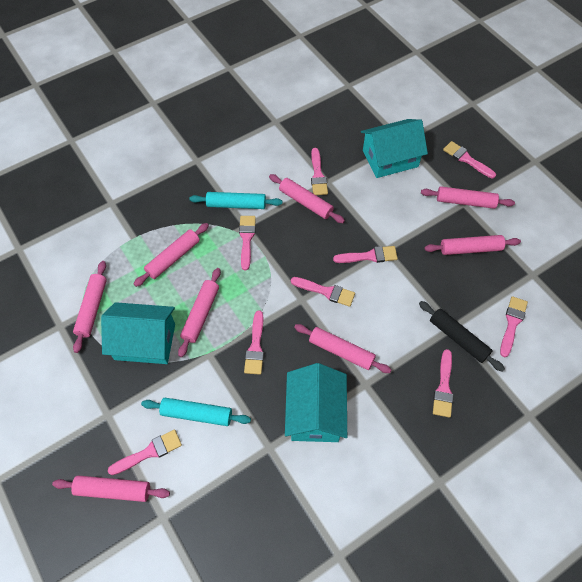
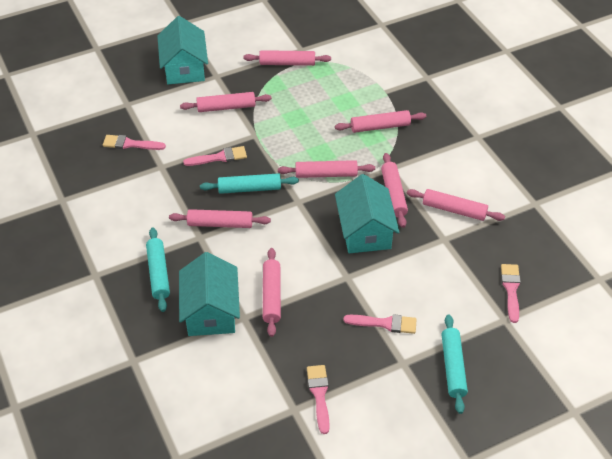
black rolling pin: [419,301,505,371] = 1 -> none = 0
pink brush: [108,430,182,475] [239,216,256,270] [244,311,264,375] [291,277,355,307] [311,148,328,195] [333,246,398,263] [433,349,453,418] [443,141,496,178] [500,296,528,357] = 9 -> [103,135,166,150] [183,146,247,166] [307,365,330,434] [344,314,417,334] [501,264,521,323] = 5
turquoise rolling pin: [141,398,251,426] [189,192,282,209] = 2 -> [146,227,170,312] [200,173,299,194] [441,314,468,414] = 3

